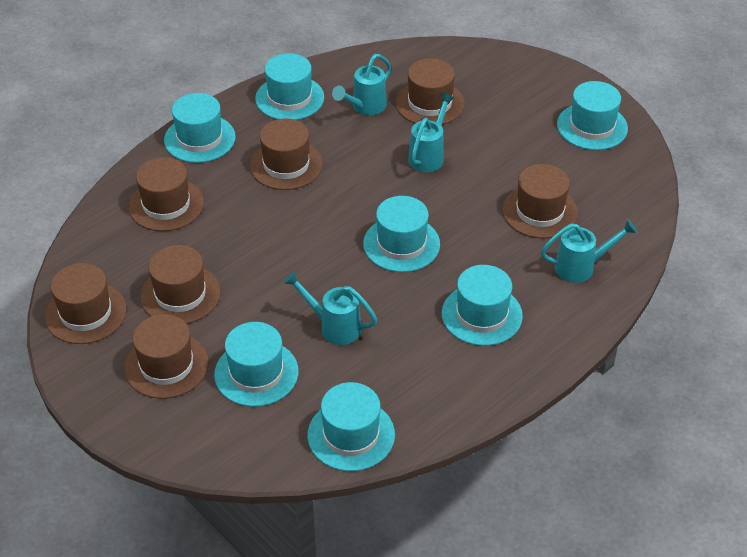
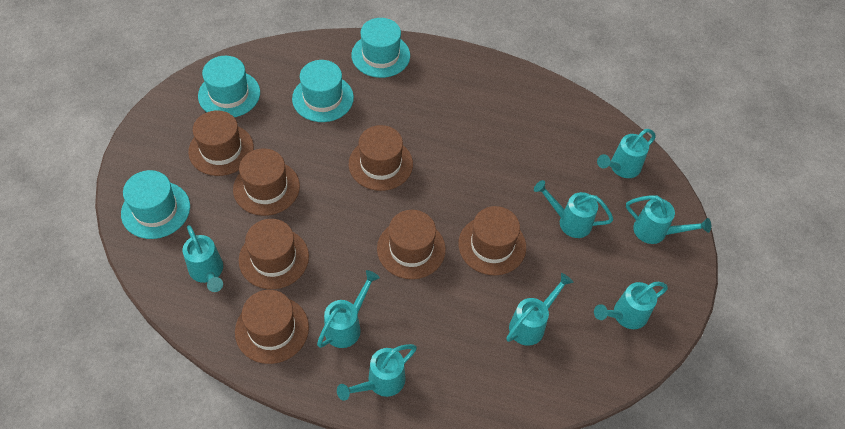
turquoise hat: [164,93,236,163] [214,322,299,407] [255,53,324,120] [307,382,395,471] [363,196,440,272] [442,265,523,346] [557,81,628,150] = 7 -> [121,170,190,239] [198,56,260,117] [292,60,354,122] [351,18,410,78] = 4
turquoise watering can: [283,271,377,345] [332,54,391,115] [408,93,455,172] [541,219,637,283] = 4 -> [183,225,223,292] [317,270,380,348] [337,344,417,401] [506,273,573,346] [534,180,613,238] [594,282,668,329] [597,129,656,178] [626,195,711,244] = 8

